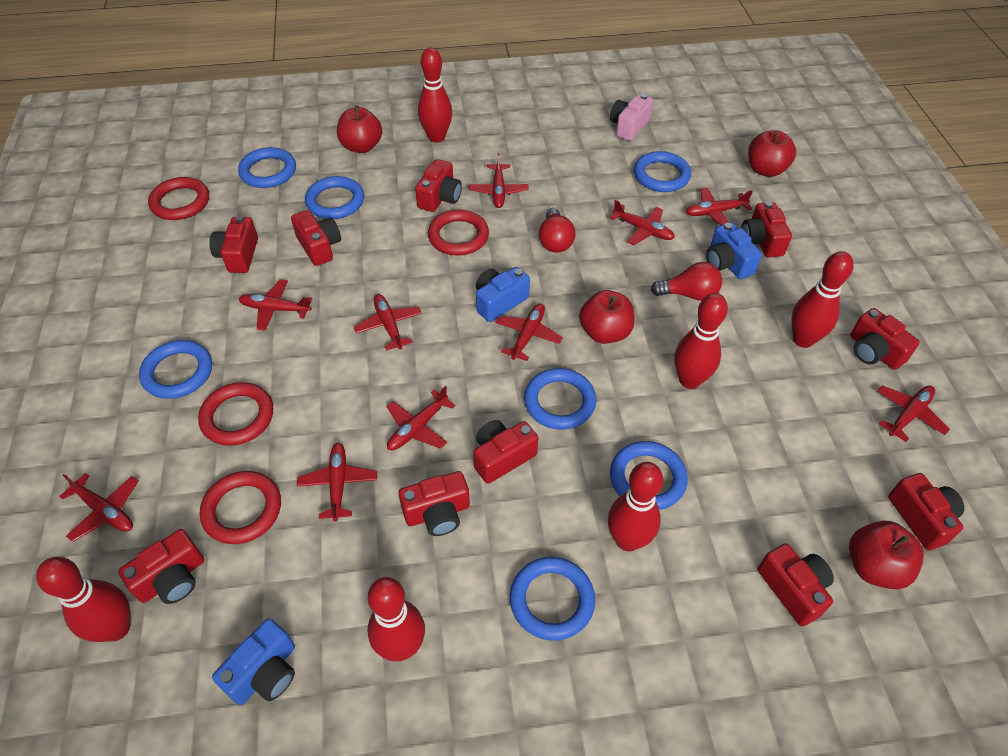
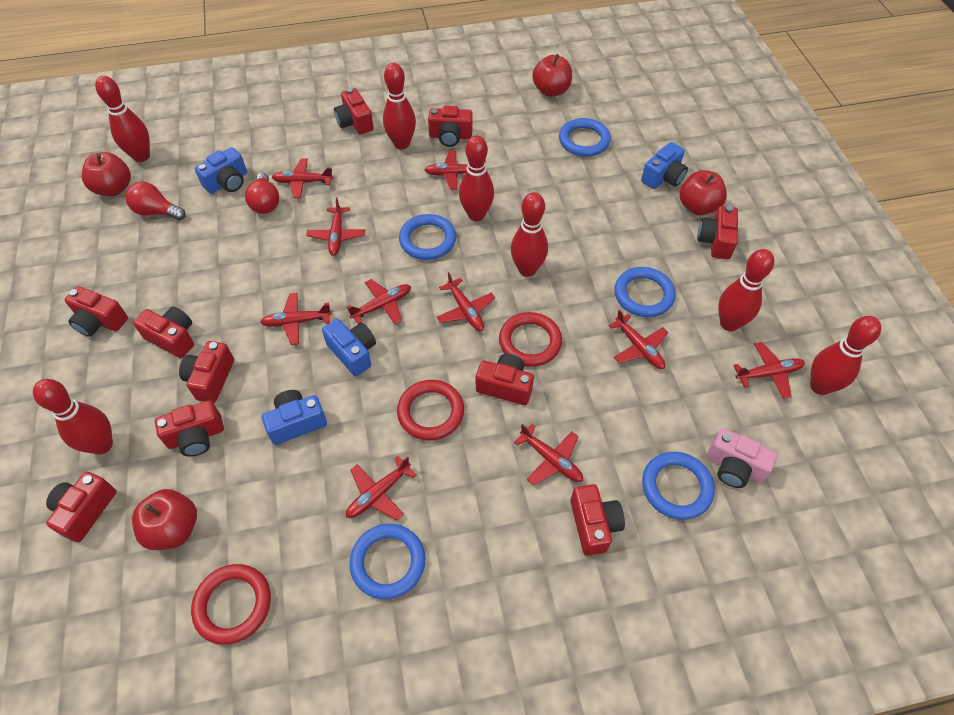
blue camera: [212,619,295,705] [476,267,530,322] [706,222,762,279] = 3 -> [195,147,247,194] [262,390,327,445] [322,319,376,376] [641,142,688,189] = 4
blue ring: [139,340,212,399] [238,147,296,188] [305,176,364,219] [510,557,595,641] [524,368,596,430] [610,441,688,510] [634,151,691,192] = 7 -> [349,524,425,599] [399,214,456,260] [559,118,611,157] [615,267,676,317] [642,452,715,520] = 5
red bowling pin: [36,557,130,642] [368,577,425,661] [418,48,452,143] [608,462,663,551] [674,293,728,389] [791,251,854,348] = 6 -> [33,379,113,455] [95,76,150,162] [383,63,416,149] [459,136,494,221] [511,192,548,277] [718,249,774,331] [810,316,881,395] = 7
red ring: [148,177,209,220] [198,382,273,446] [200,471,281,544] [428,210,489,256] = 4 -> [191,564,271,645] [397,380,464,441] [499,312,562,367] = 3

